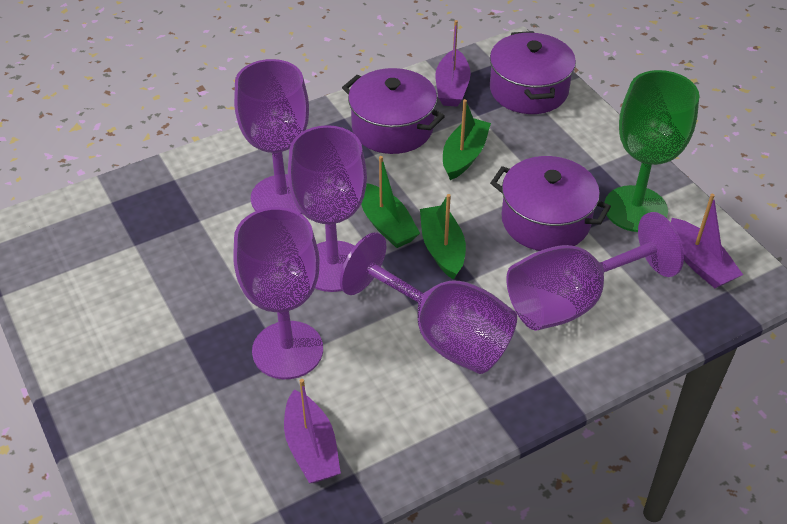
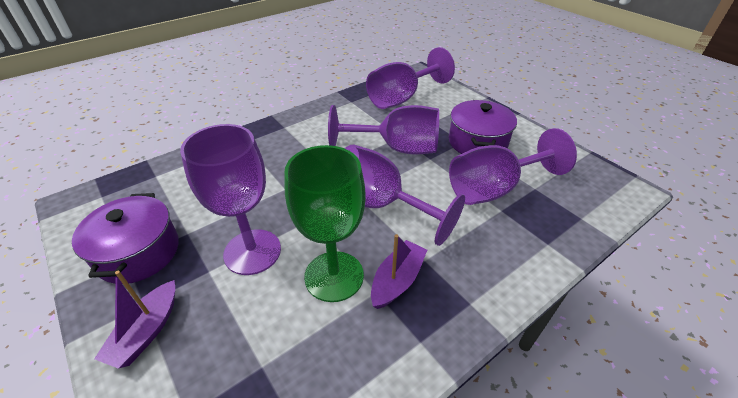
green boat: [361,156,420,248] [420,194,466,280] [443,99,491,180] = 3 -> none = 0
purple boat: [284,379,341,483] [435,20,471,107] [671,194,743,288] = 3 -> [94,271,175,369] [371,234,427,309] = 2
purple pot: [342,68,445,154] [490,31,576,114] [490,156,611,251] = 3 -> [72,193,179,284] [449,100,517,154] = 2

